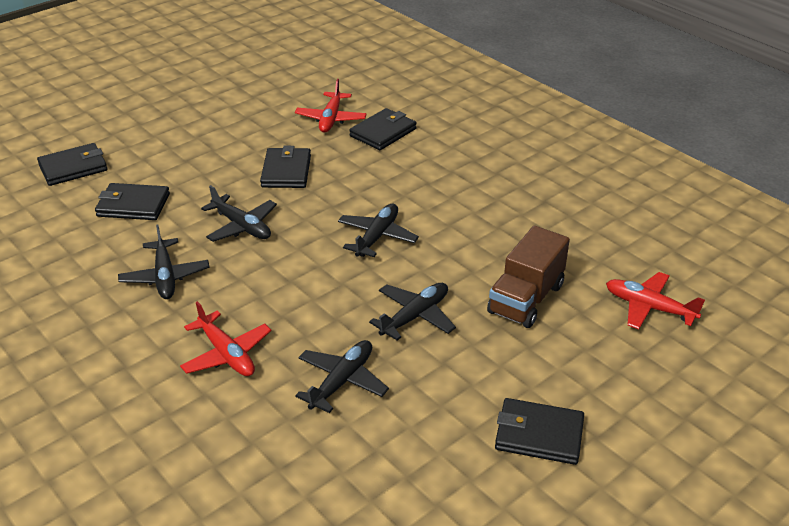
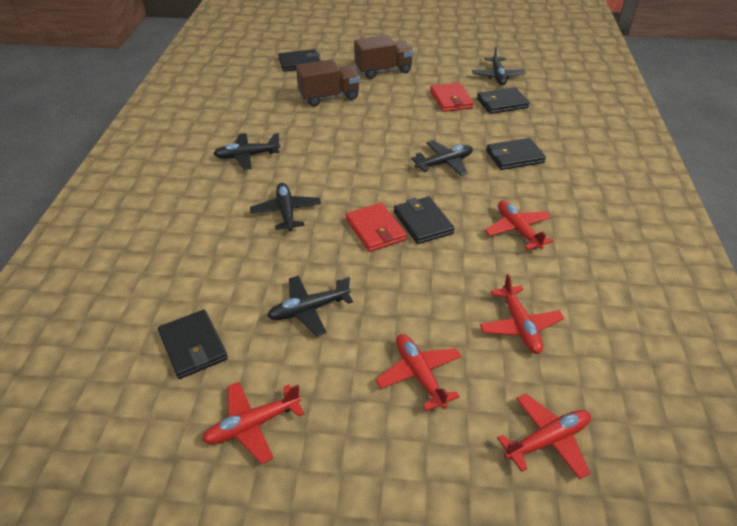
brown truck: [487,226,570,328] = 1 -> [296,60,360,107] [354,35,414,79] = 2
red plane: [180,301,272,376] [295,79,367,133] [606,272,705,329] = 3 -> [202,382,304,464] [375,334,462,411] [480,274,564,354] [485,200,553,250] [497,394,591,480] = 5
red wallet: none = 0 -> [346,203,407,252] [430,82,474,112] = 2

